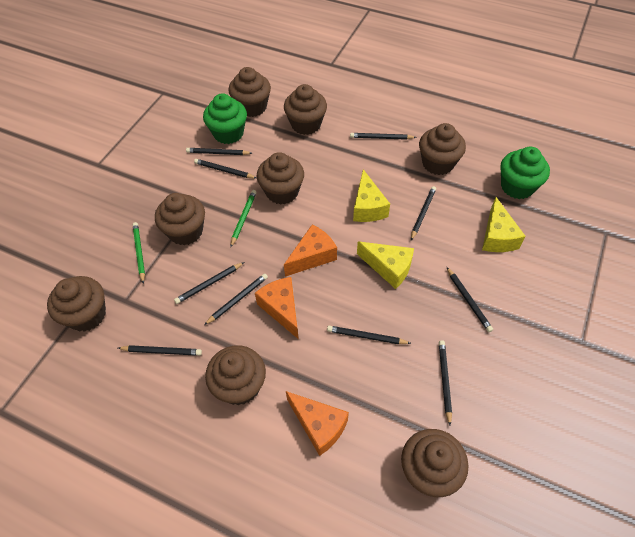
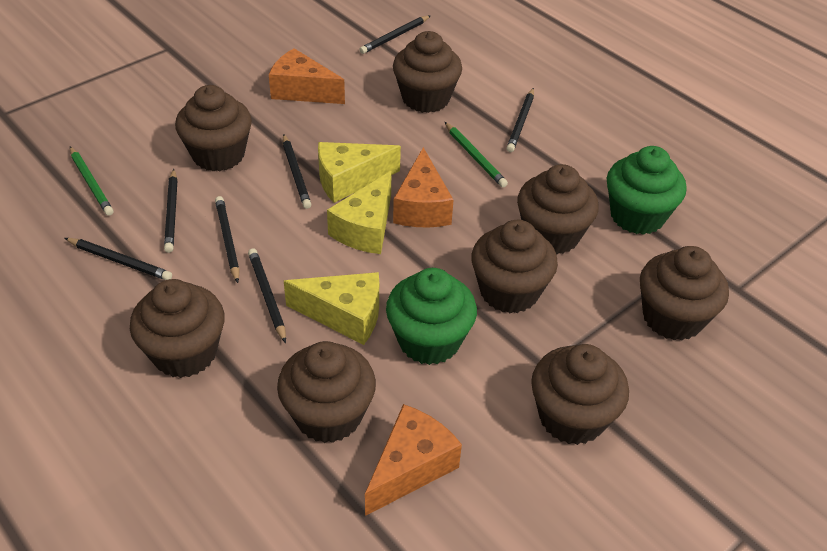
black pencil: [118,345,202,356] [174,262,244,304] [186,148,252,155] [194,159,256,178] [204,274,268,325] [327,326,411,344] [350,133,417,140] [411,186,436,240] [439,340,452,425] [447,267,493,332] = 10 -> [65,238,172,280] [164,169,178,253] [215,196,240,283] [248,248,286,343] [283,134,311,209] [359,15,431,54] [507,88,534,152] = 7

